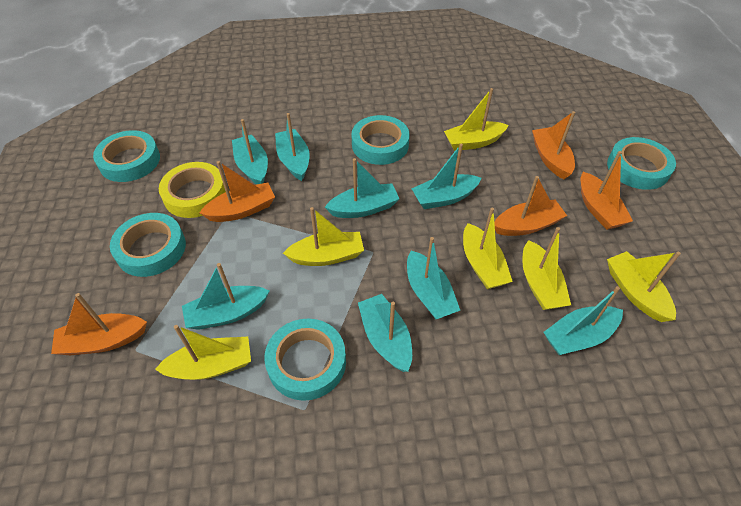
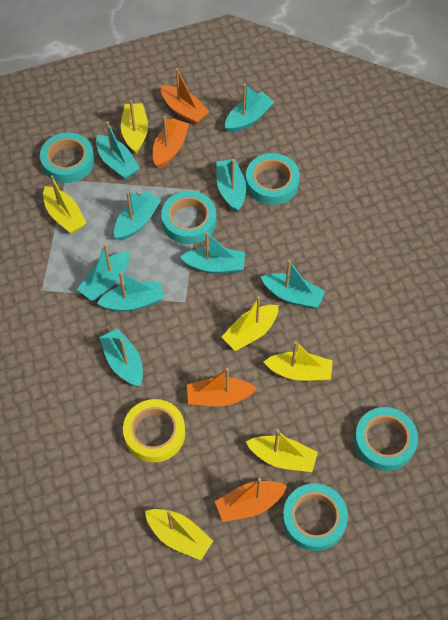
orange boat: [51,293,147,355] [200,161,275,222] [494,176,567,236] [532,111,575,179] [581,151,633,230] = 5 -> [153,116,189,168] [161,68,210,125] [187,368,257,406] [215,478,287,522] = 4
turquoise boat: [182,263,270,330] [232,119,268,185] [275,113,310,181] [325,158,399,218] [358,294,412,372] [407,237,460,320] [411,144,481,209] [543,286,623,355] = 8 -> [77,243,129,301] [96,121,140,180] [97,271,164,312] [99,328,143,387] [114,191,161,241] [180,232,245,274] [216,159,246,212] [225,84,274,133] [261,260,325,309] = 9

